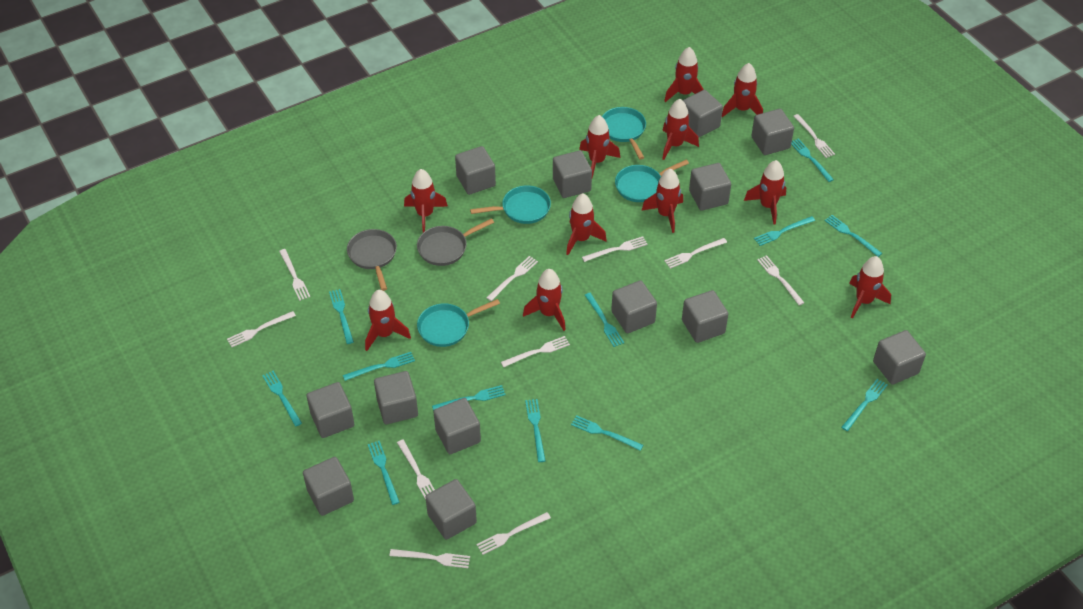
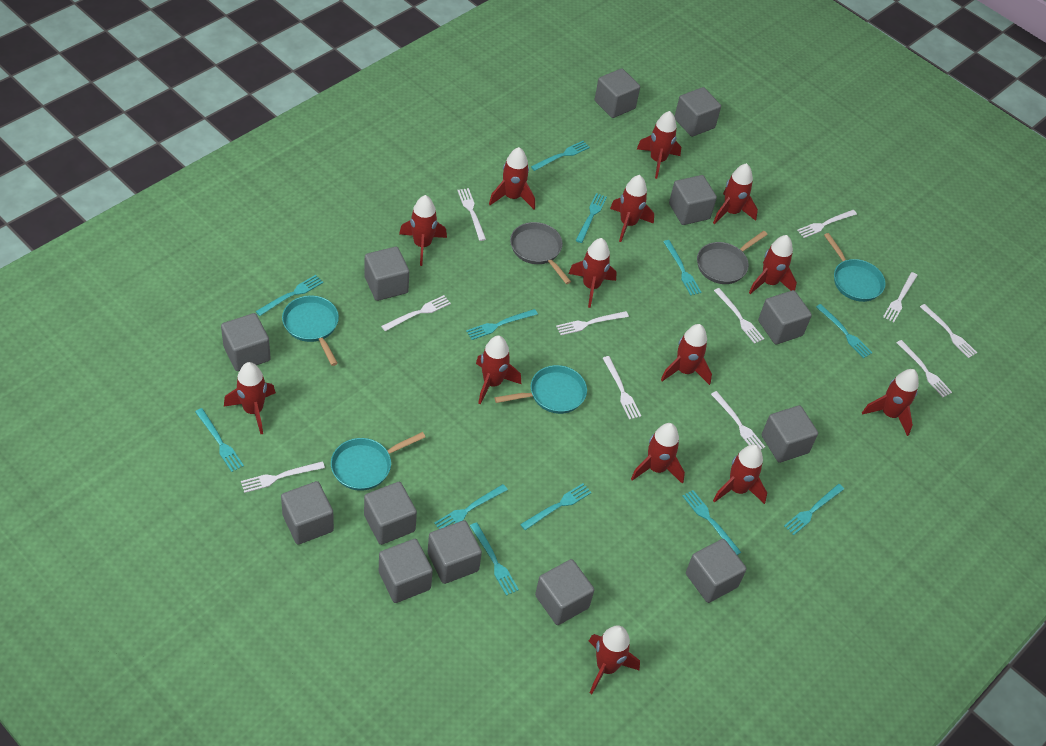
red rocket: [365,290,411,351] [404,169,448,232] [523,269,566,331] [566,193,607,255] [579,115,620,178] [641,169,683,233] [662,99,699,160] [664,47,704,102] [722,63,763,117] [744,160,786,225] [849,256,891,319] = 11 -> [224,362,276,434] [399,195,447,266] [476,336,521,404] [489,147,535,209] [569,238,617,308] [589,625,640,694] [610,175,654,242] [631,423,685,484] [637,111,681,179] [661,324,712,385] [713,163,758,224] [713,444,767,504] [749,235,797,294] [862,369,919,436] = 14

